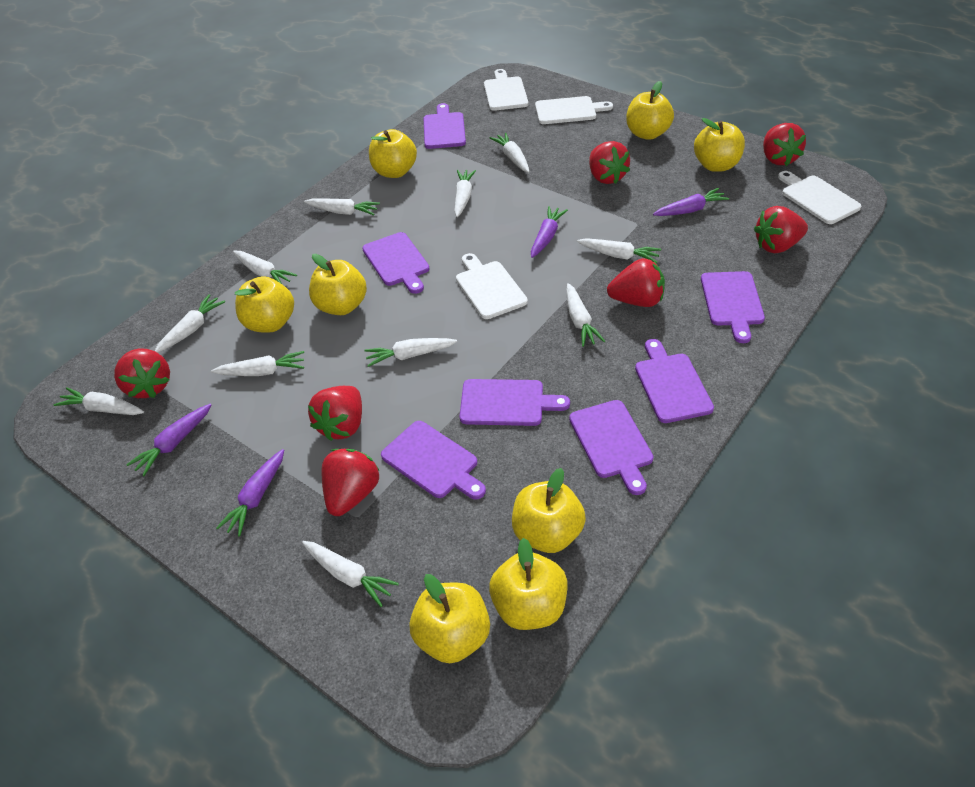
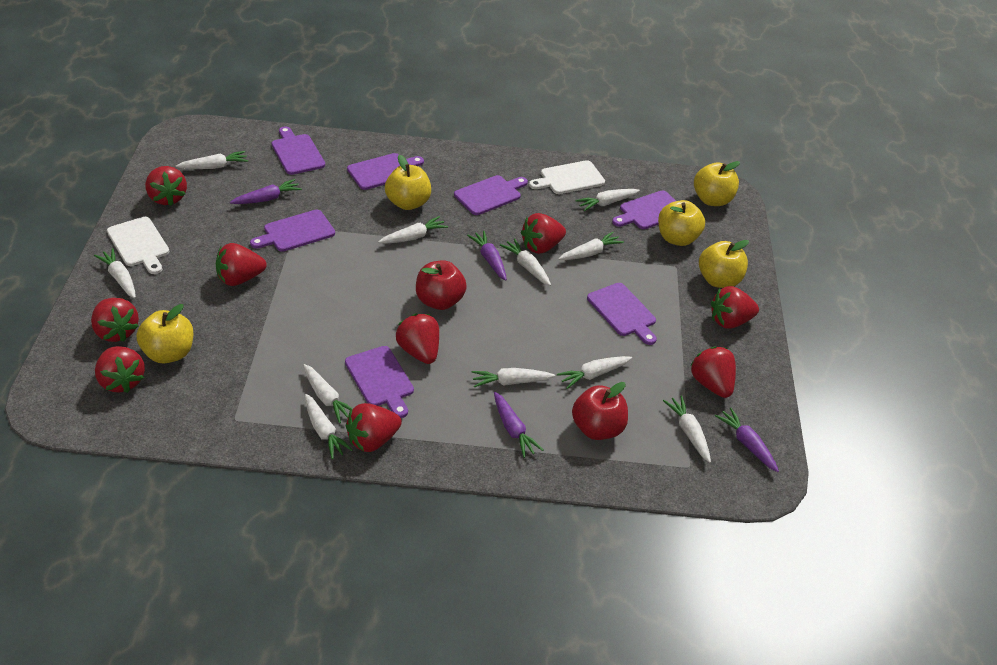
red apple: none = 0 -> [416,260,467,310] [572,382,628,440] = 2
red strawberry: [114,349,170,398] [308,386,362,441] [322,449,380,516] [589,141,630,184] [607,258,665,307] [754,206,808,253] [763,123,806,166] = 7 -> [91,298,139,342] [95,346,145,393] [145,166,187,206] [216,243,267,286] [346,403,402,452] [396,314,439,364] [521,213,566,254] [690,346,736,398] [711,286,759,329] = 9
white cutting board: [456,253,528,319] [484,69,528,111] [535,96,613,124] [778,171,861,224] = 4 -> [107,217,169,274] [529,160,605,194] = 2
yellow apple: [235,276,294,333] [309,254,367,315] [369,129,417,178] [409,574,490,663] [489,538,568,630] [512,468,586,553] [626,81,674,140] [694,118,745,172] = 8 -> [137,304,193,363] [385,155,431,210] [658,200,705,246] [694,161,740,206] [699,240,749,288] = 5

